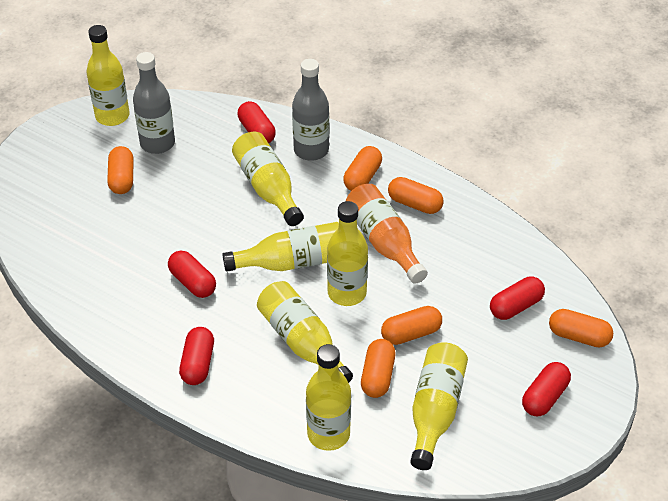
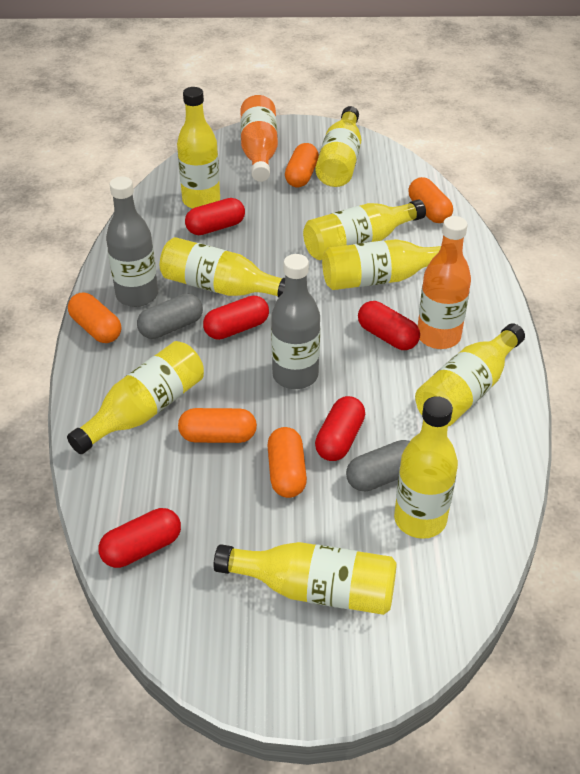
grey capsule: none = 0 -> [137,293,203,339] [346,440,410,492] = 2
orange bottle: [346,184,428,284] = 1 -> [240,95,278,182] [418,216,471,349] = 2
orange capsule: [107,146,134,194] [343,146,382,191] [361,339,396,398] [381,306,442,345] [388,177,443,214] [549,309,613,348] = 6 -> [68,293,121,343] [178,408,257,443] [267,427,307,498] [285,143,319,187] [408,177,453,223] = 5
yellow bottle: [87,25,130,126] [222,222,339,272] [232,132,304,226] [257,281,353,383] [306,344,351,451] [327,201,368,306] [410,342,468,470] = 7 -> [67,341,204,454] [160,237,285,298] [177,87,220,209] [214,542,397,615] [303,200,426,260] [315,106,361,187] [322,239,441,290] [394,396,458,539] [415,323,525,426] = 9

